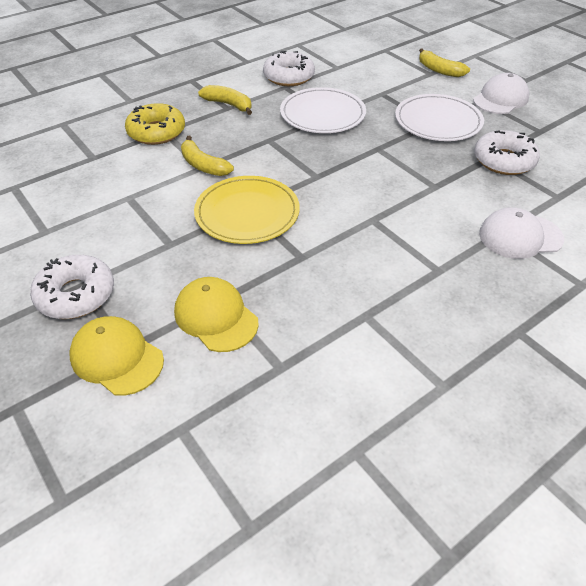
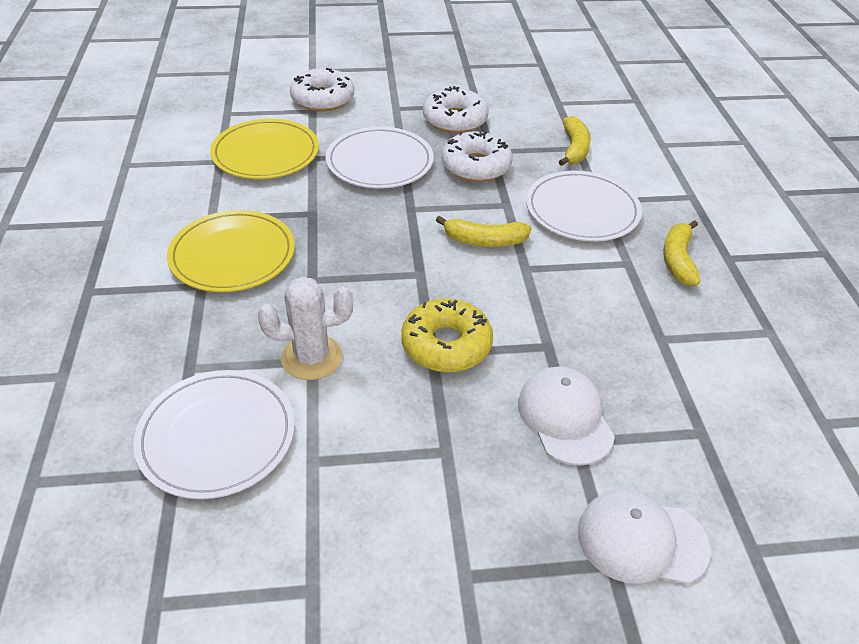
white cactus: none = 0 -> [258,277,353,380] = 1
white plate: [280,87,366,133] [395,94,484,141] = 2 -> [134,370,295,499] [326,127,434,188] [526,171,642,242] = 3
yellow cap: [69,316,164,396] [174,277,259,352] = 2 -> none = 0
yellow plate: [194,176,300,244] = 1 -> [167,210,295,292] [210,119,319,179] = 2

